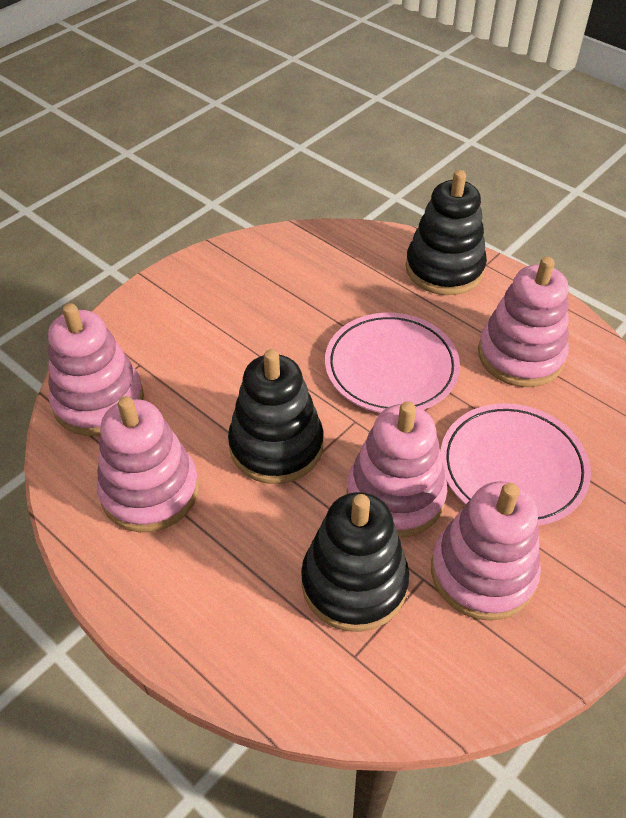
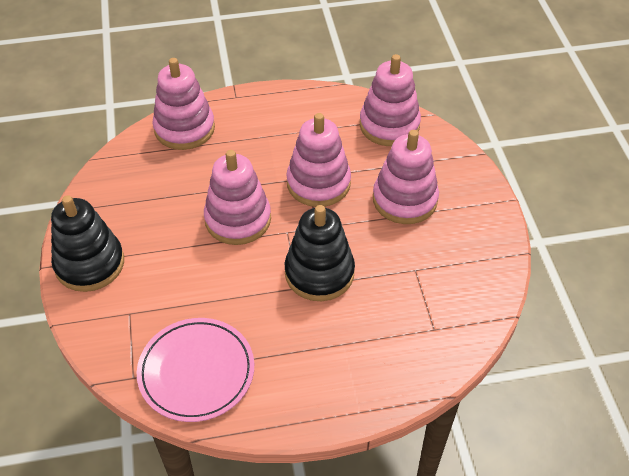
black stacking toy: [228,349,324,484] [301,492,409,632] [406,170,487,295] = 3 -> [51,195,124,292] [285,205,355,301] = 2
pink plate: [325,313,460,413] [440,403,591,526] = 2 -> [137,318,254,422] = 1

